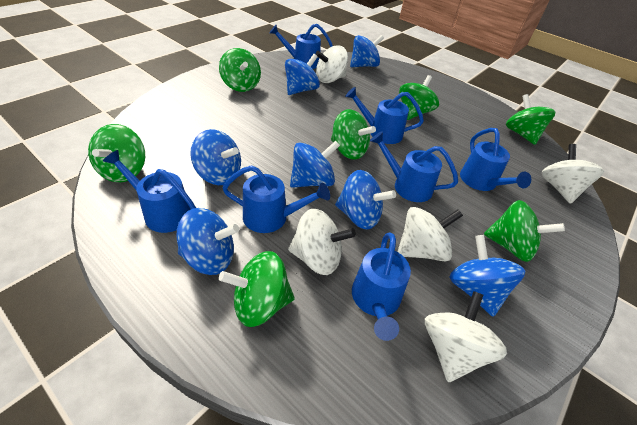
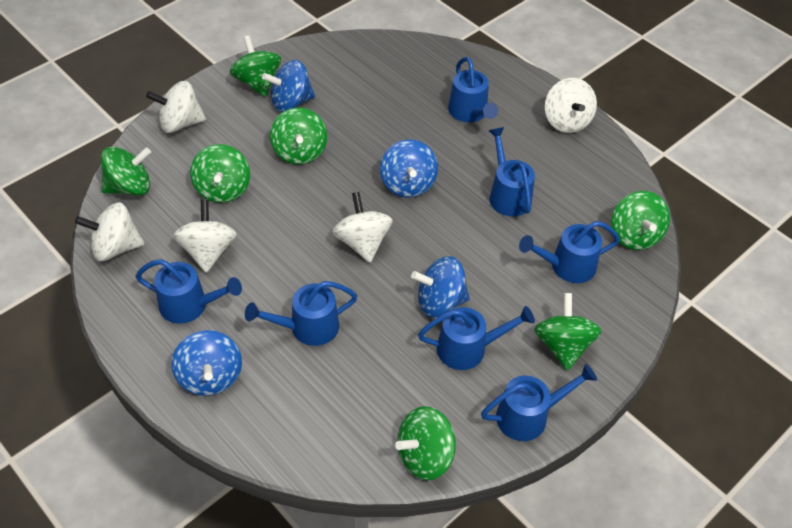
blue spinning top: [177,208,239,275] [190,129,241,185] [285,54,320,95] [290,140,340,188] [335,170,396,230] [350,35,384,67] [450,235,525,317] = 7 -> [171,330,242,396] [262,60,315,112] [380,140,438,198] [411,256,470,317] = 4

